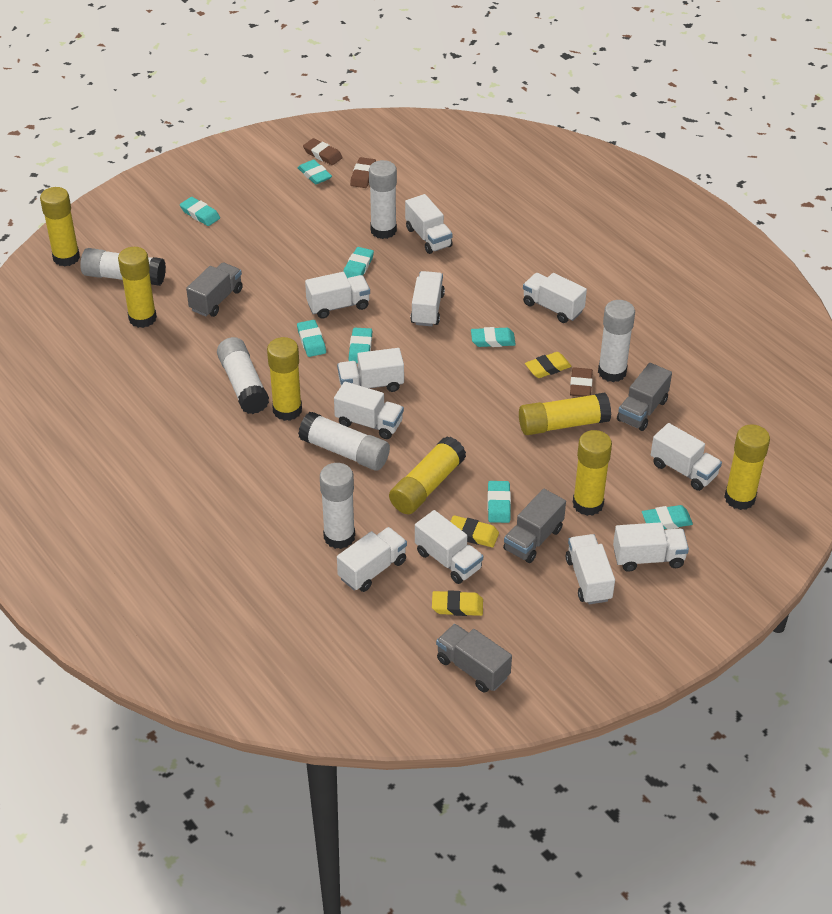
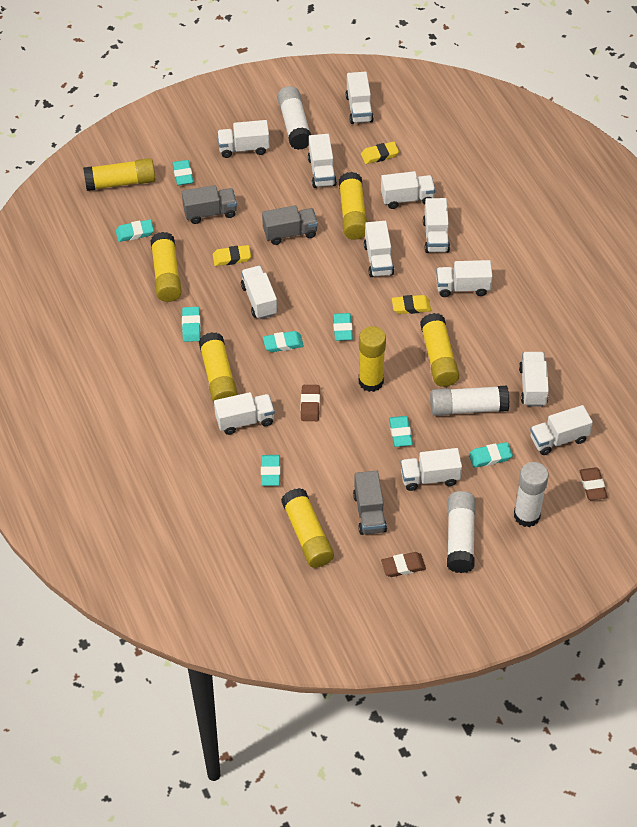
grey truck: [186,263,243,317] [436,624,512,693] [503,489,566,563] [617,363,672,431] = 4 -> [182,185,237,224] [262,205,318,245] [353,470,387,535] = 3
white glue stick: [80,248,166,286] [217,337,269,414] [298,412,390,471] [320,463,355,549] [369,160,397,239] [598,300,635,382] = 6 -> [277,86,311,150] [430,386,509,416] [447,491,476,573] [514,462,549,527] = 4
white truck: [305,272,370,319] [334,382,404,439] [337,348,404,392] [337,527,407,592] [405,194,453,254] [410,271,445,326] [415,510,483,584] [523,273,587,323] [566,534,615,604] [613,522,689,572] [651,423,722,491] = 11 -> [214,392,275,435] [217,120,270,158] [241,266,278,319] [308,134,337,188] [346,72,374,124] [364,221,394,277] [381,171,435,209] [400,448,462,491] [423,198,450,253] [436,260,492,297] [519,352,549,407] [530,405,593,455] = 12

